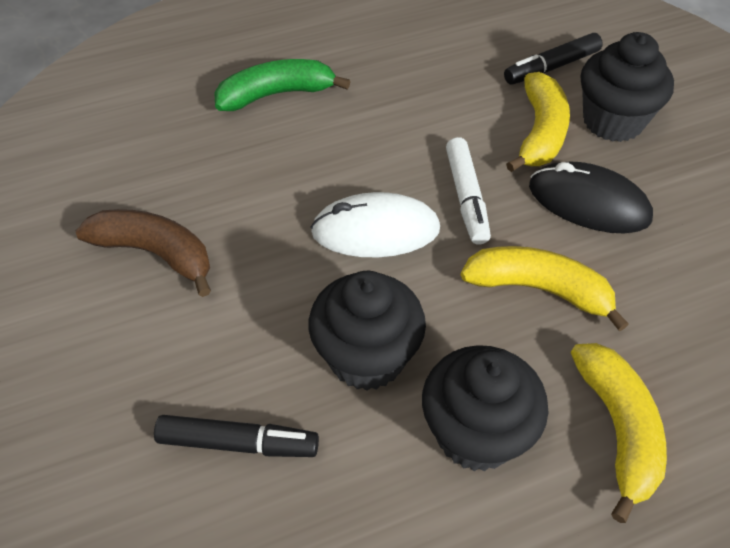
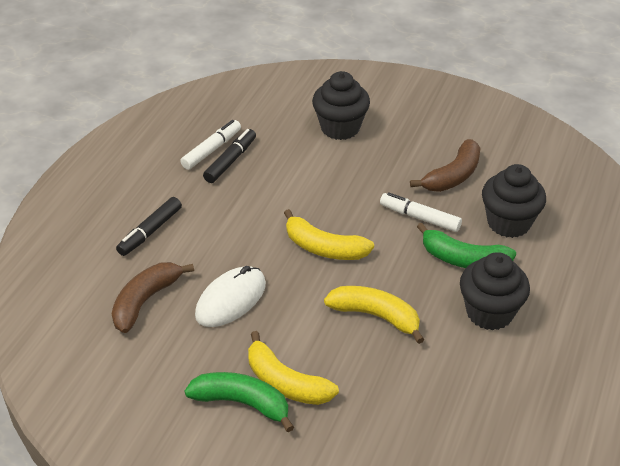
black mouse: [529,162,653,233] = 1 -> none = 0
brown banana: [76,209,211,297] = 1 -> [112,262,194,333] [410,139,481,192] = 2
green banana: [214,59,351,111] = 1 -> [185,372,294,432] [417,223,516,268] = 2
white marker: [446,137,491,245] = 1 -> [180,120,241,170] [380,192,462,232] = 2

